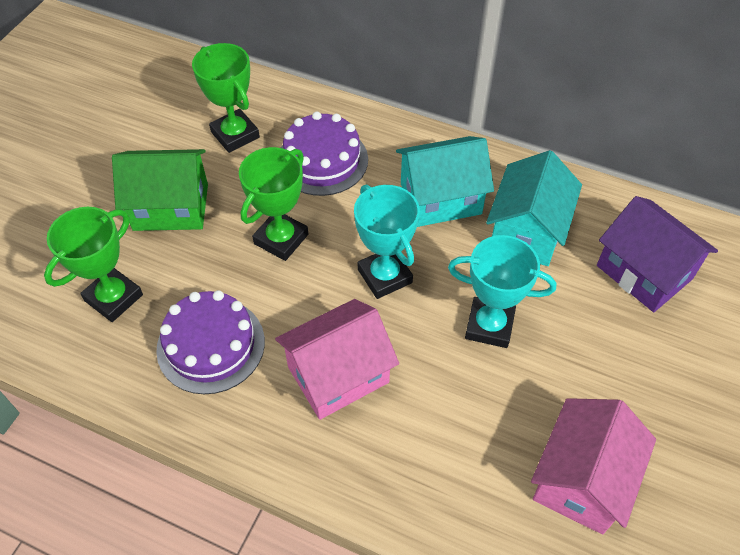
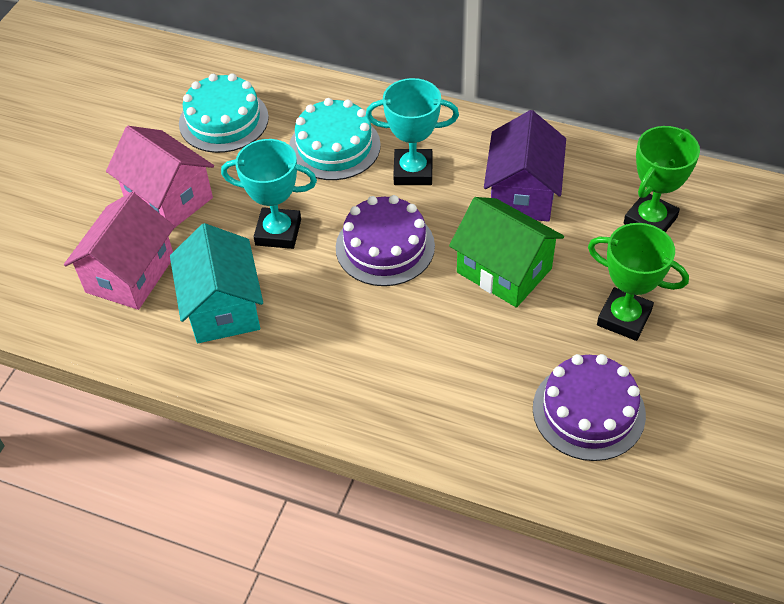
green trophy: [44,207,143,322] [192,43,260,153] [239,147,308,261] = 3 -> [588,223,689,341] [624,126,700,232] = 2
turquoise cake: none = 0 -> [179,73,269,153] [289,98,381,180] = 2
turquoise house: [396,136,494,227] [486,150,582,266] = 2 -> [170,223,263,343] = 1

